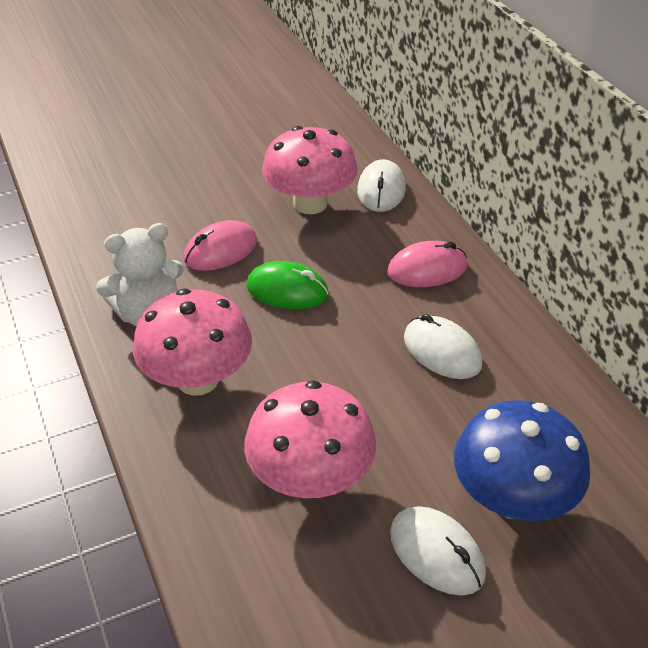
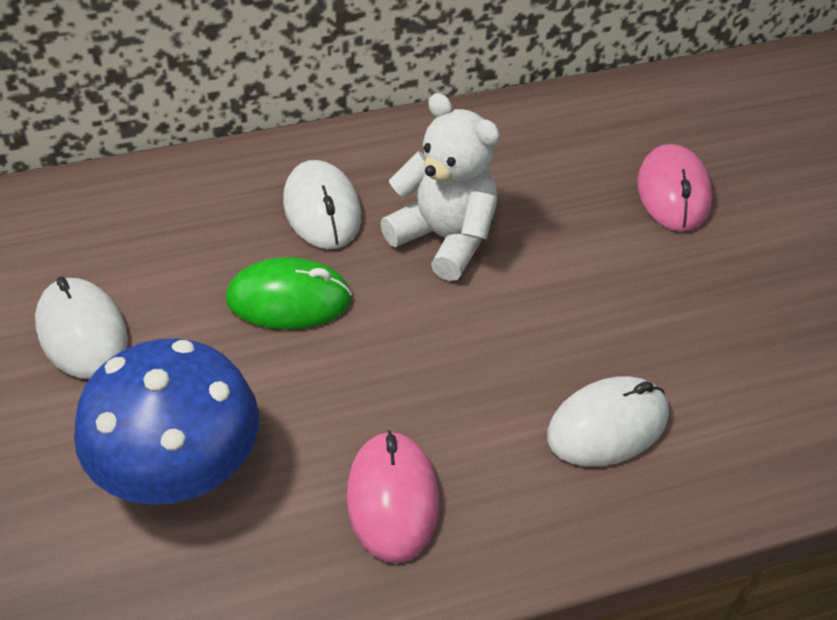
pink mushroom: [133,289,252,396] [244,381,376,498] [262,126,358,214] = 3 -> none = 0

